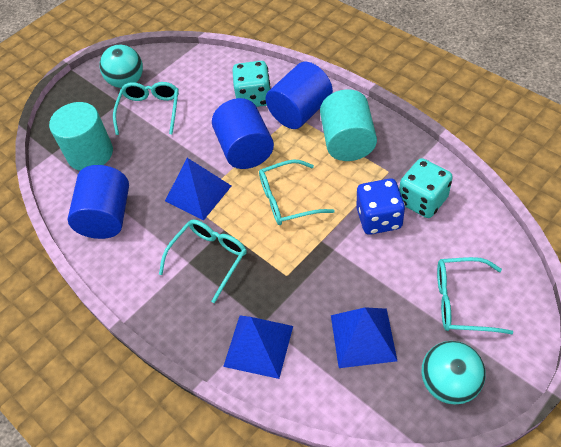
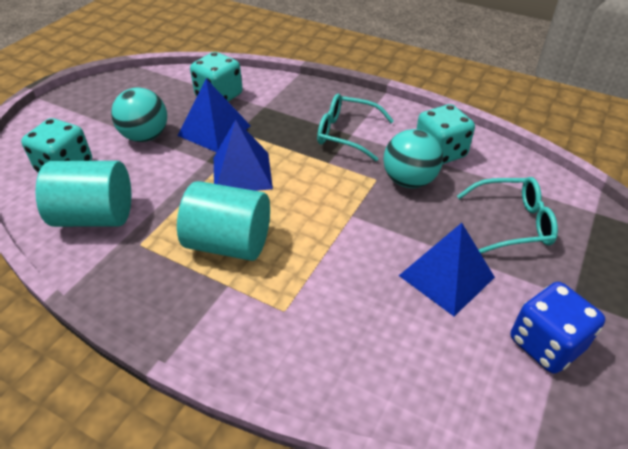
blue cylinder: [67,165,129,239] [212,98,274,169] [265,62,333,129] = 3 -> none = 0
turquoise dice: [232,61,271,107] [399,158,453,218] = 2 -> [21,118,92,173] [190,52,243,102] [417,104,475,164] = 3
turquoise glasses: [113,82,179,135] [159,219,247,303] [259,160,335,225] [437,257,513,334] = 4 -> [317,93,394,161] [457,177,558,253] = 2

